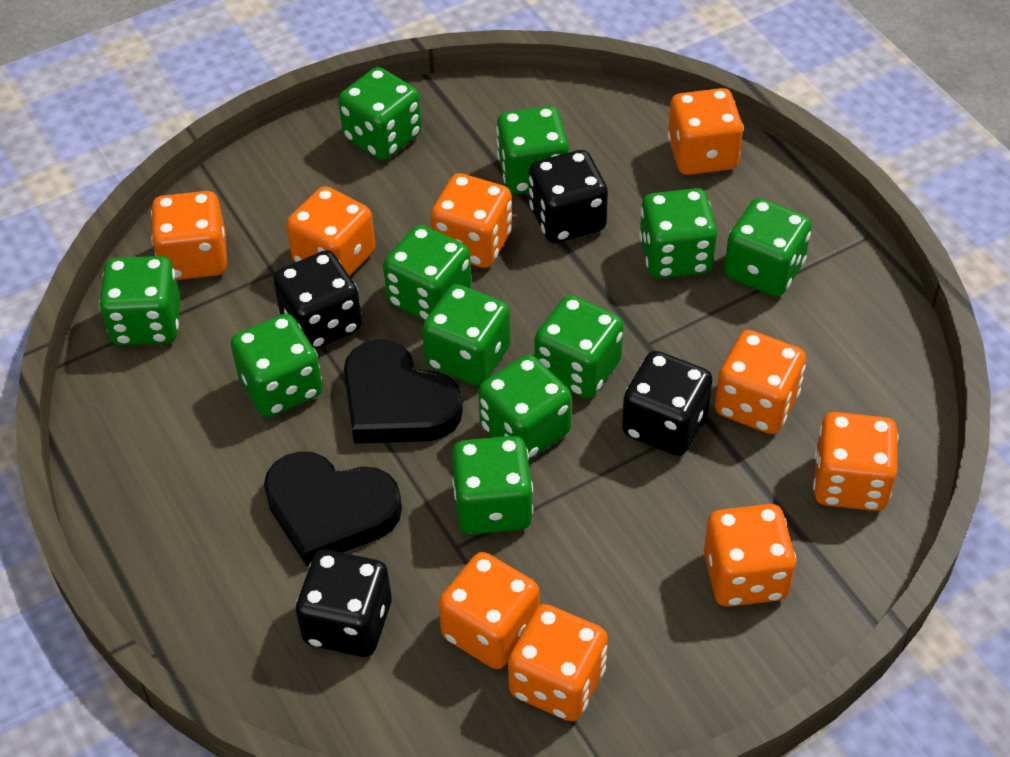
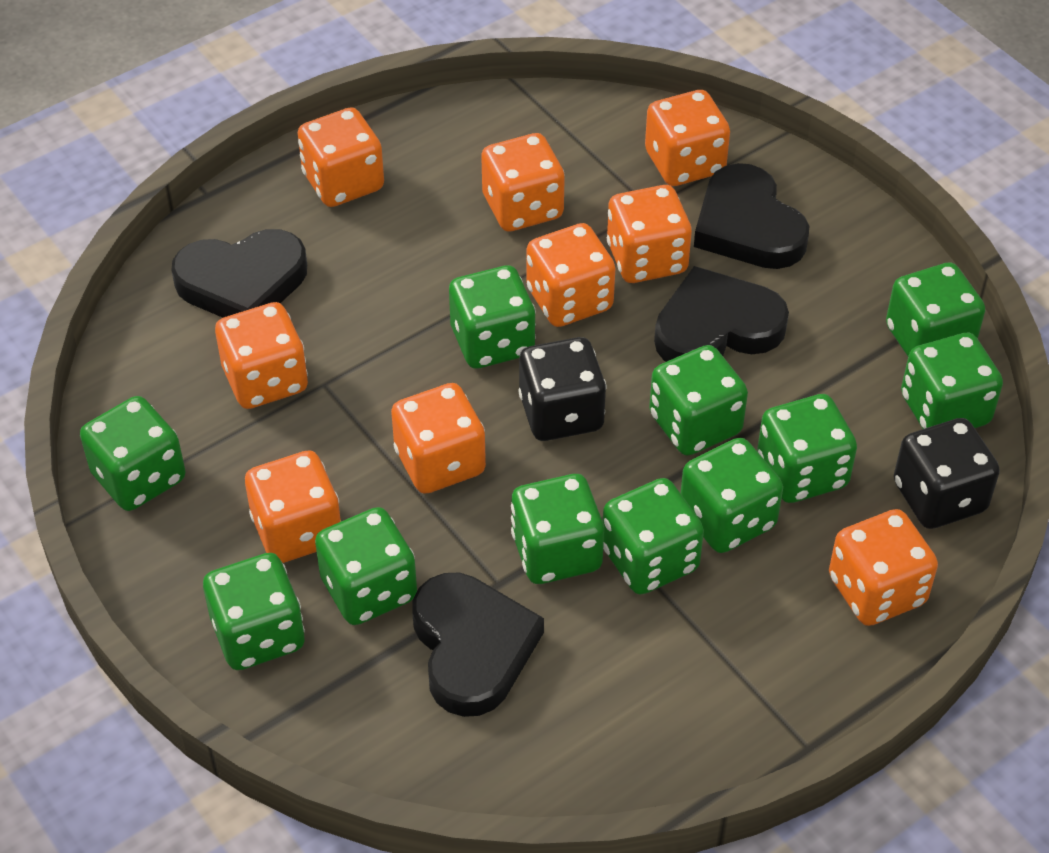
black dice: [273,250,362,350] [296,550,392,657] [529,150,608,243] [622,351,713,456] = 4 -> [518,337,607,441] [894,418,1000,529] = 2
black heart: [264,451,402,566] [344,340,463,443] = 2 -> [171,229,307,318] [412,573,544,717] [654,266,789,362] [694,163,809,269] = 4

